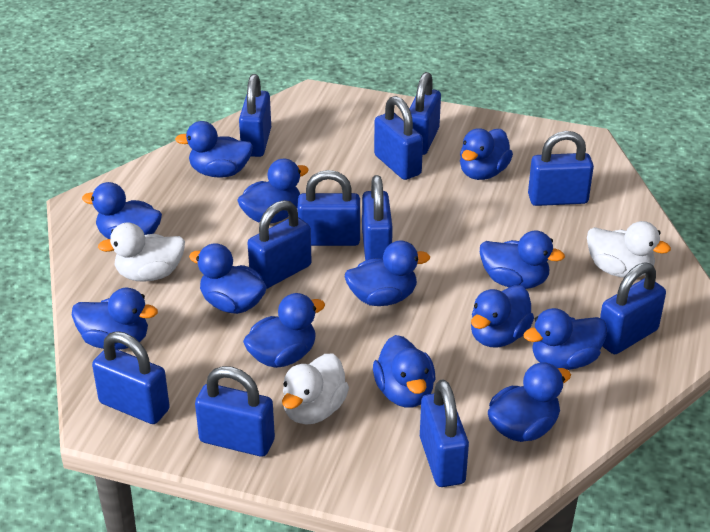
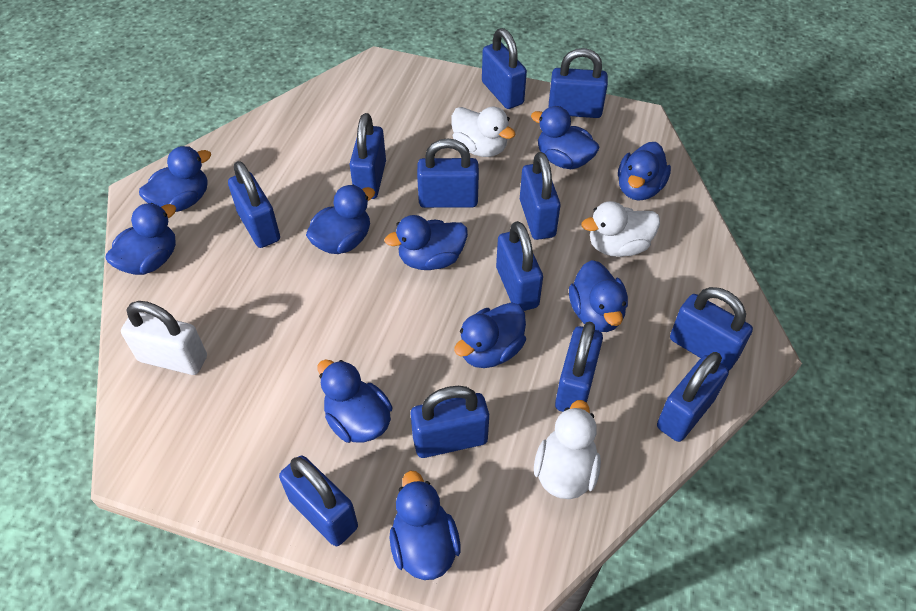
blue duck: [72,288,158,350] [82,182,162,239] [175,121,253,178] [189,243,267,314] [237,159,309,224] [243,293,325,368] [345,240,430,306] [373,335,435,408] [460,128,513,180] [471,285,534,347] [480,231,565,289] [488,362,571,442] [523,308,607,370] = 13 -> [105,203,176,275] [139,146,211,212] [306,185,375,254] [317,359,392,443] [384,215,468,270] [390,471,461,580] [454,302,526,368] [531,106,600,169] [569,260,628,332] [618,142,671,201] = 10
blue padlock: [92,331,170,424] [195,366,275,457] [239,74,271,157] [248,200,312,289] [297,170,360,246] [362,175,393,260] [374,96,423,180] [409,72,441,155] [420,379,469,487] [528,131,594,206] [600,262,666,354] = 11 -> [228,161,280,248] [279,456,358,546] [349,113,386,199] [411,386,489,458] [417,138,479,208] [482,28,527,109] [496,221,543,311] [520,152,561,240] [548,48,608,118] [555,322,603,412] [657,352,729,442] [670,287,753,370] = 12
white padlock: none = 0 -> [121,301,207,375] = 1

